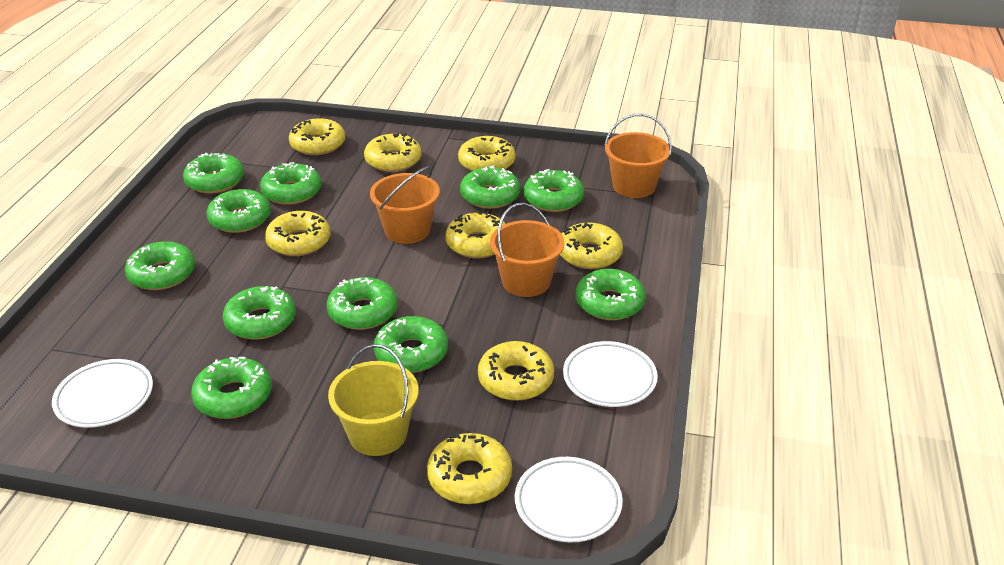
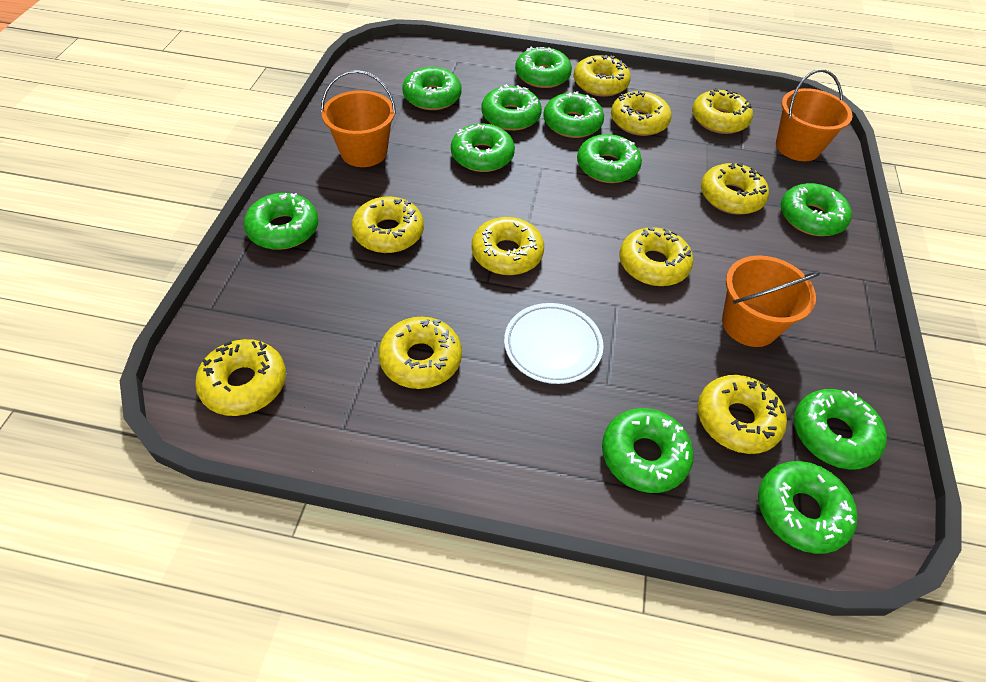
white plate: [52,359,153,428] [515,457,622,542] [563,341,658,407] = 3 -> [504,303,604,384] = 1
yellow bucket: [328,344,419,456] = 1 -> none = 0
yellow donut: [265,211,331,256] [289,118,345,155] [364,133,422,172] [427,433,512,504] [446,211,506,258] [458,136,516,171] [478,341,554,401] [560,223,623,269] = 8 -> [195,339,286,416] [351,196,424,253] [378,317,462,389] [472,217,544,275] [573,55,631,97] [611,91,672,136] [619,226,693,286] [692,88,753,134] [698,375,787,454] [701,162,769,215] = 10

